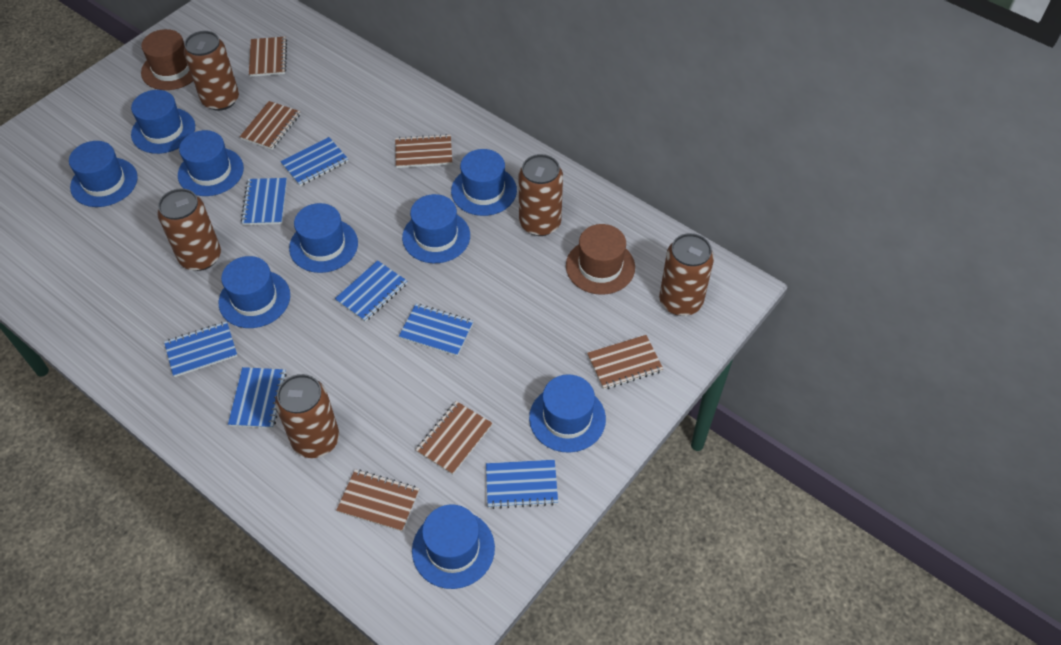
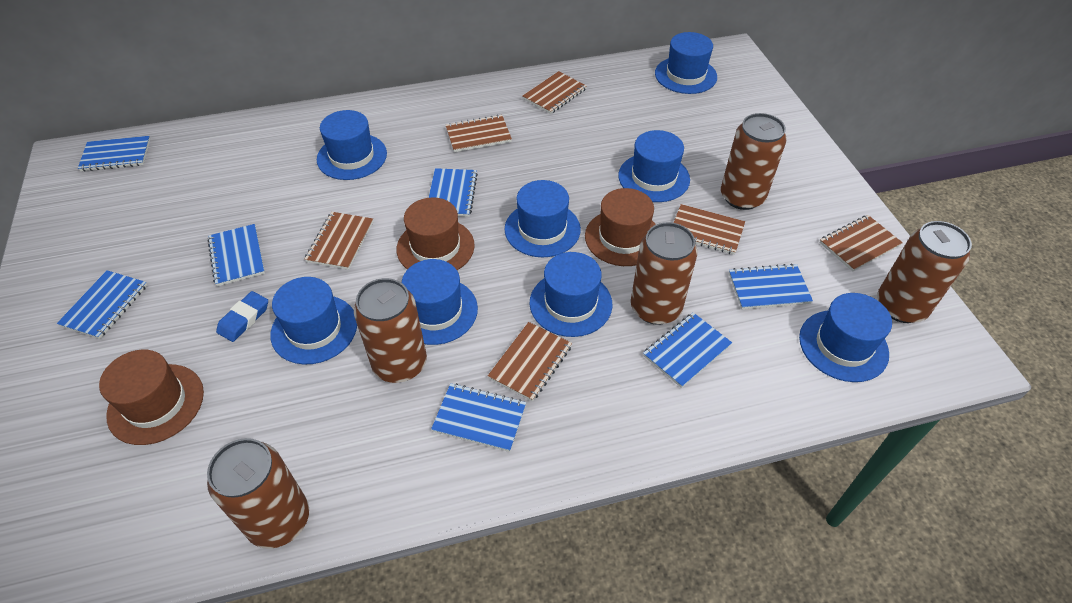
blue eraser: none = 0 -> [216,291,268,342] = 1
blue hat: [69,141,138,207] [131,90,195,154] [178,130,244,196] [219,256,290,328] [289,203,358,273] [402,194,470,263] [412,505,495,589] [451,149,517,216] [529,374,606,453] = 9 -> [270,277,357,364] [317,110,387,180] [402,259,478,345] [505,180,581,257] [530,252,612,337] [618,130,690,202] [655,32,717,94] [799,293,892,382] = 8
brown hat: [141,29,193,90] [566,224,635,295] = 2 -> [99,350,204,445] [397,197,475,270] [585,188,656,266] = 3

